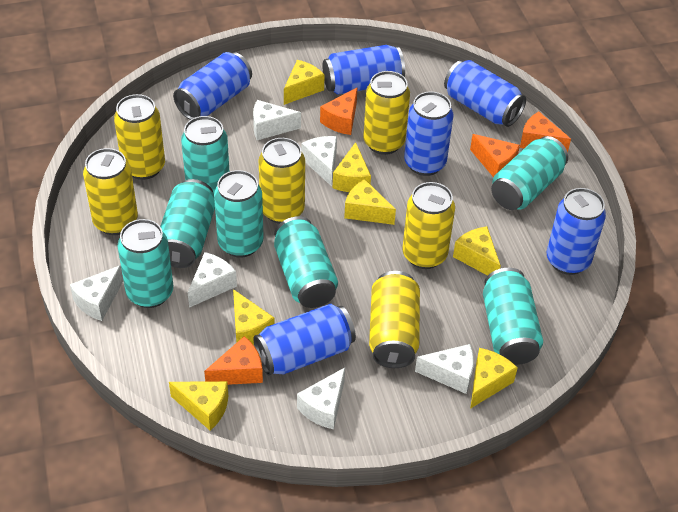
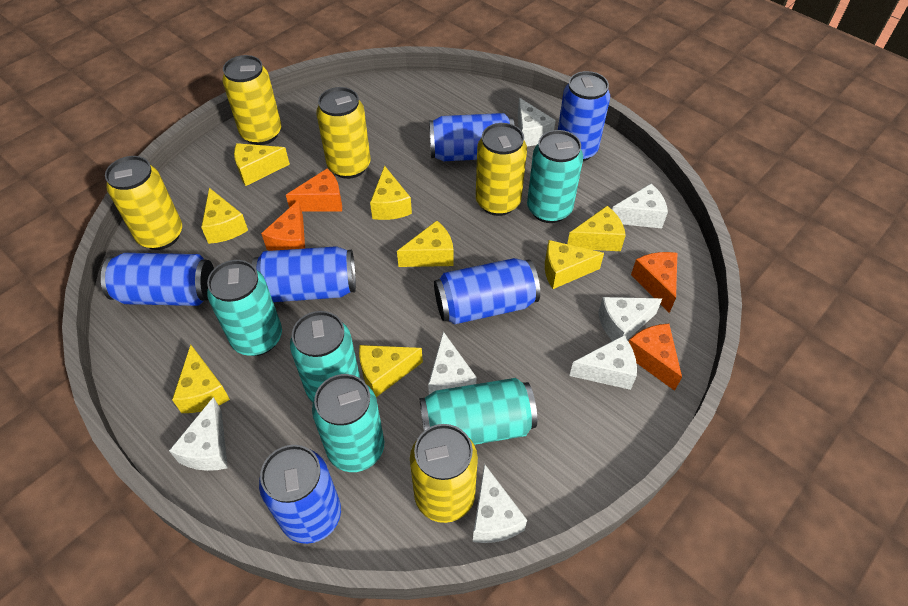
turquoise can: [118,219,173,308] [160,179,215,268] [181,116,230,194] [214,170,264,258] [274,216,338,308] [483,268,543,365] [491,136,568,210] = 7 -> [207,260,282,356] [290,311,360,402] [312,374,384,472] [420,378,537,445] [527,130,583,223] = 5
white cheese: [70,265,123,321] [188,252,237,308] [253,100,301,140] [297,368,345,429] [301,136,337,186] [415,344,474,394] = 6 -> [169,397,228,471] [428,331,477,395] [473,464,527,543] [518,98,556,147] [569,335,637,390] [598,297,662,341] [612,184,668,228] = 7
yellow can: [83,148,138,235] [114,94,165,180] [259,138,305,224] [363,71,410,155] [369,271,420,368] [402,182,455,269] = 6 -> [105,156,182,250] [222,55,281,145] [316,87,370,179] [410,424,478,523] [476,123,527,216] = 5
yellow cheese: [169,381,228,431] [233,289,275,345] [284,60,325,105] [333,142,371,192] [344,179,396,225] [453,226,501,276] [470,348,518,409] = 7 -> [172,345,230,413] [201,188,248,244] [234,143,290,186] [359,345,423,397] [370,166,412,220] [397,221,454,267] [545,240,604,289] [567,206,626,251] = 8

